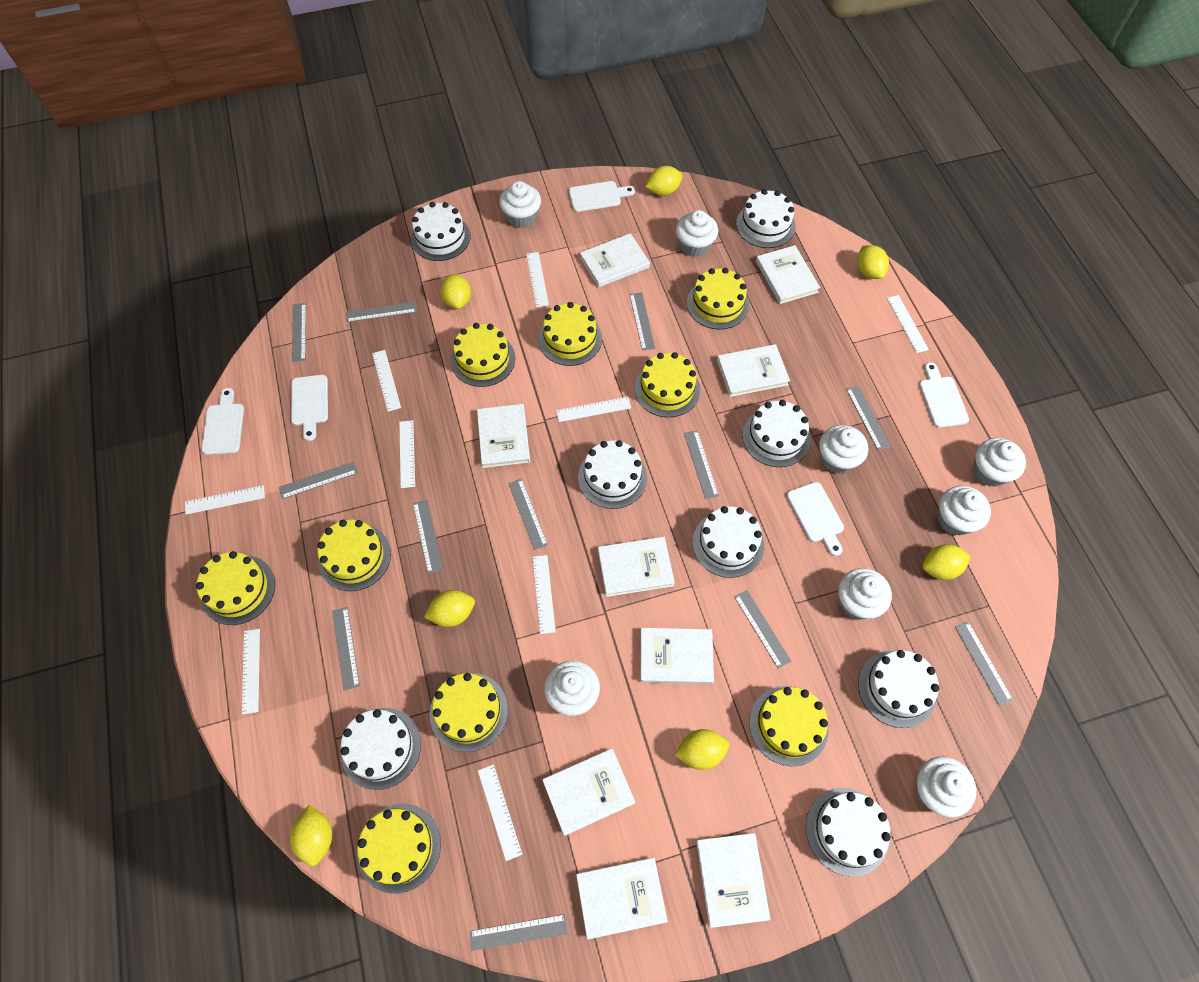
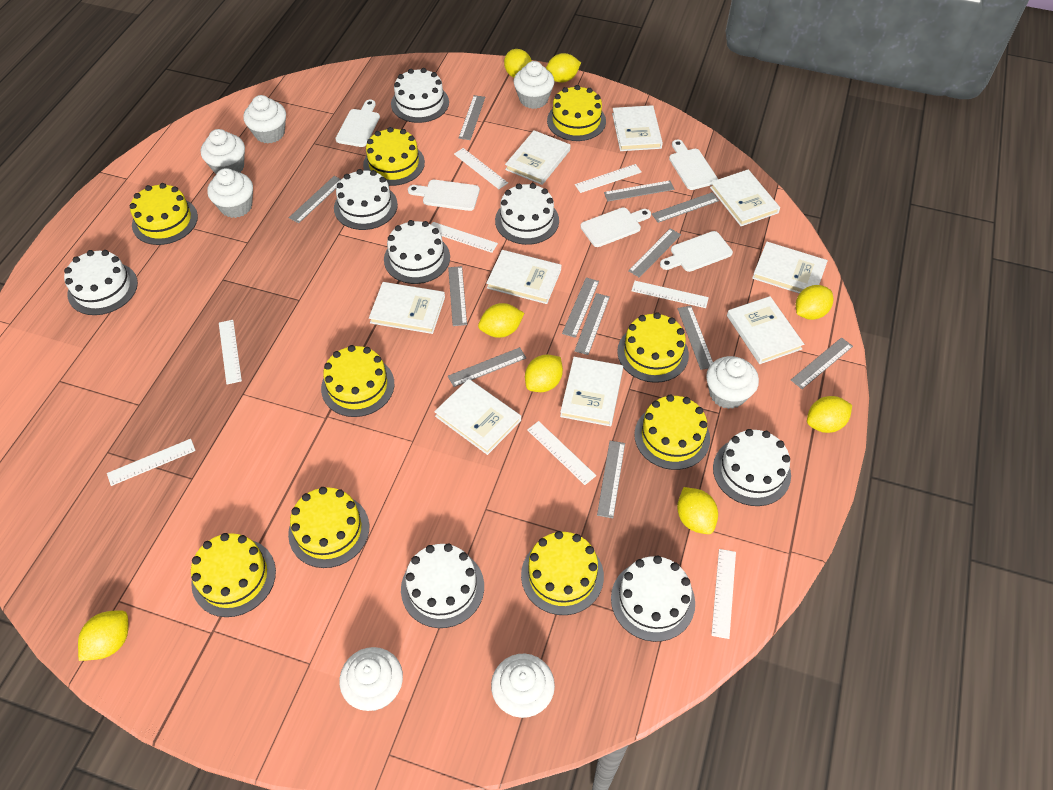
white cupcake: [499,181,541,228] [544,661,600,716] [676,210,718,257] [819,425,868,474] [838,568,892,620] [916,757,976,817] [938,486,991,536] [973,438,1026,487] = 8 -> [201,129,245,174] [207,168,253,218] [243,95,286,143] [339,647,403,711] [491,654,555,718] [513,61,555,109] [706,356,759,409] = 7
white ruler: [185,485,265,515] [242,629,260,715] [372,350,401,412] [399,420,415,488] [478,764,522,861] [526,252,549,307] [532,555,556,634] [556,397,631,422] [887,295,929,353] = 9 -> [107,439,196,486] [219,320,242,384] [431,222,498,253] [454,148,508,189] [527,421,596,485] [575,164,641,193] [631,281,709,308] [711,549,736,639] = 8
yellow lemon: [290,805,332,866] [424,590,475,627] [440,274,471,309] [646,166,683,196] [675,729,729,770] [857,245,889,279] [922,544,971,580] = 7 -> [78,610,128,661] [478,303,524,338] [504,49,532,78] [525,355,563,392] [546,53,581,82] [677,487,718,534] [796,285,833,320] [807,396,852,433] = 8

